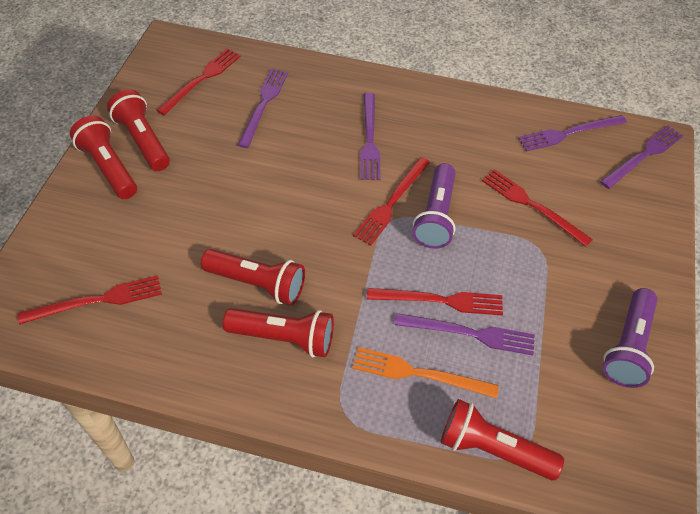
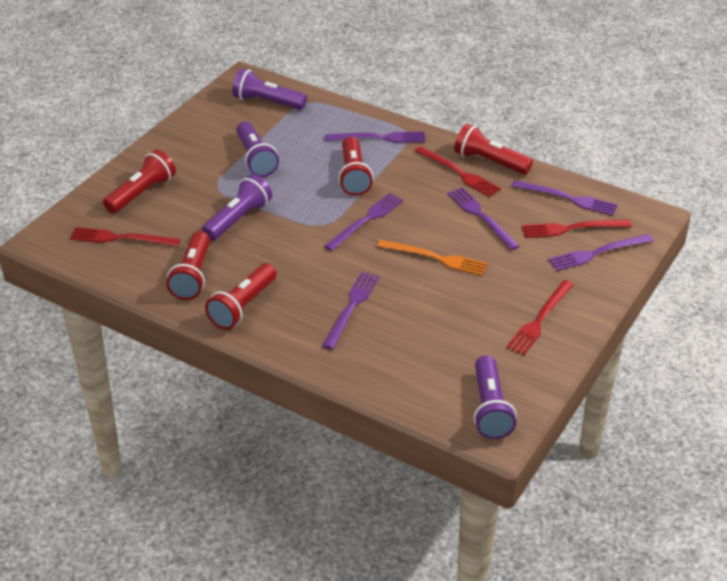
purple flashlight: [413,163,456,249] [603,288,658,388] = 2 -> [202,174,272,241] [232,69,307,110] [236,121,279,177] [474,355,517,439] = 4
purple fork: [238,68,288,148] [360,93,381,180] [394,313,535,355] [518,115,627,152] [600,125,683,189] = 5 -> [322,272,379,350] [324,193,403,251] [325,132,425,143] [448,187,519,250] [512,180,618,216] [548,234,653,271] = 6
red fork: [18,275,162,325] [156,49,241,115] [353,157,430,245] [367,288,503,316] [482,169,593,247] = 5 -> [70,227,181,246] [415,146,501,197] [506,280,574,355] [521,220,632,238] = 4

